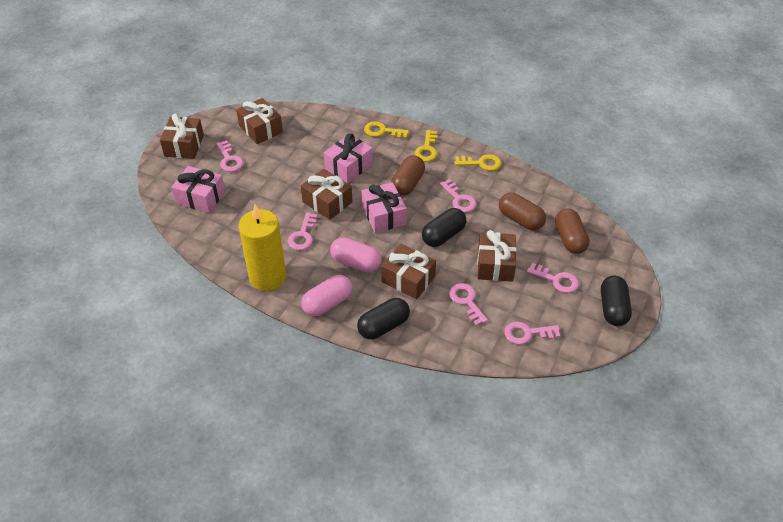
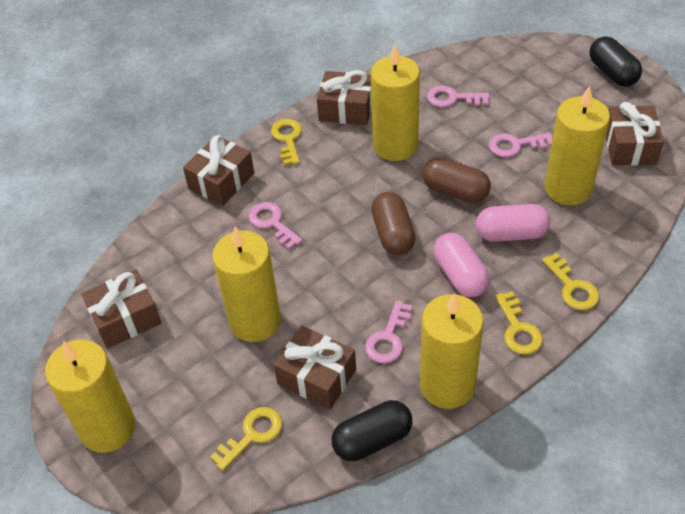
black capsule: [357,298,410,339] [422,208,466,247] [601,276,632,326] = 3 -> [332,400,412,461] [589,36,642,87] = 2
brown capsule: [391,155,425,196] [499,193,546,230] [555,209,590,254] = 3 -> [371,192,416,255] [422,158,491,203] = 2
pink gift: [171,166,225,213] [324,133,373,183] [361,182,407,233] = 3 -> none = 0
pink key: [216,140,243,172] [288,212,317,250] [440,179,476,212] [449,283,488,326] [504,322,560,345] [527,263,579,293] = 6 -> [249,202,302,249] [365,300,413,363] [427,86,490,107] [489,133,553,157] = 4
yellow candle: [239,204,286,291] = 1 -> [45,340,135,453] [212,226,281,342] [371,45,420,161] [420,293,484,409] [544,86,610,205] = 5
yellow key: [364,121,409,138] [415,130,438,162] [454,154,501,171] = 3 -> [210,407,282,471] [271,119,302,165] [495,291,543,355] [542,253,599,310] = 4

